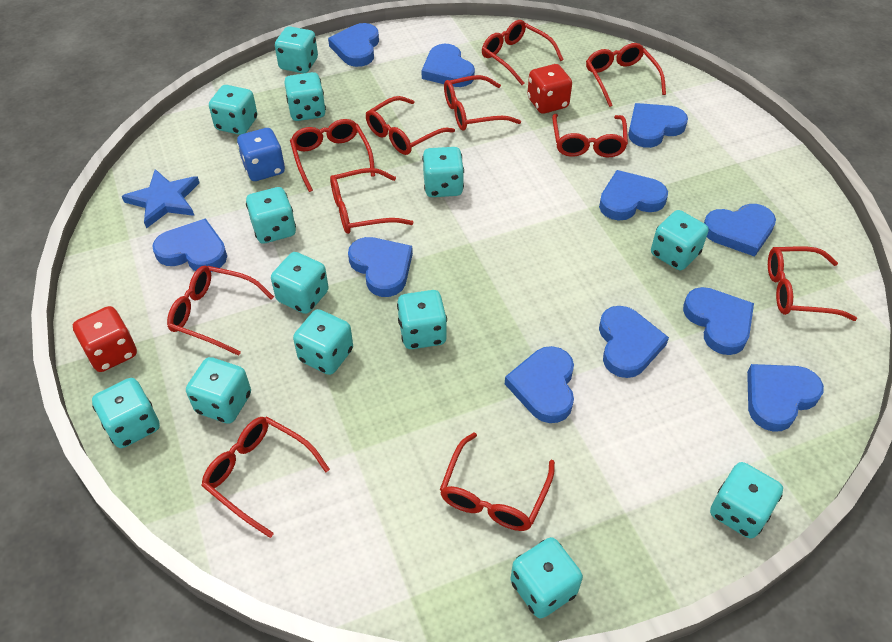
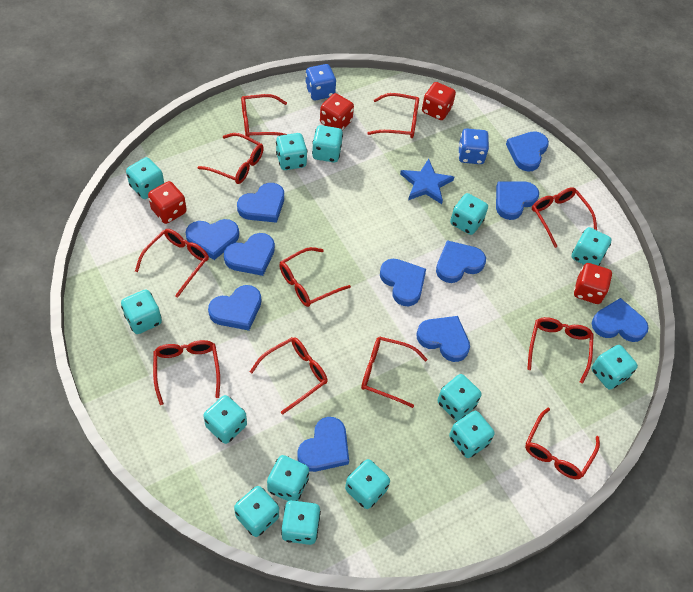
blue dice: [237,128,285,181] = 1 -> [305,64,336,100] [458,128,489,164] = 2
red dice: [73,306,137,372] [527,64,572,114] = 2 -> [148,181,187,224] [320,93,354,130] [422,82,456,120] [574,263,612,304] = 4
turquoise dice: [92,378,160,448] [186,357,251,424] [209,85,257,135] [246,187,296,244] [271,252,329,314] [275,26,318,73] [284,72,326,121] [293,309,353,375] [397,290,447,349] [422,147,464,197] [510,537,583,618] [651,210,709,270] [710,462,783,539] = 13 -> [121,290,162,334] [126,157,164,199] [203,395,247,444] [234,486,279,537] [267,455,309,501] [276,133,308,170] [281,500,321,545] [312,125,343,162] [345,459,390,509] [437,374,482,421] [449,411,495,458] [450,193,488,235] [572,227,612,266] [591,345,638,390] = 14

